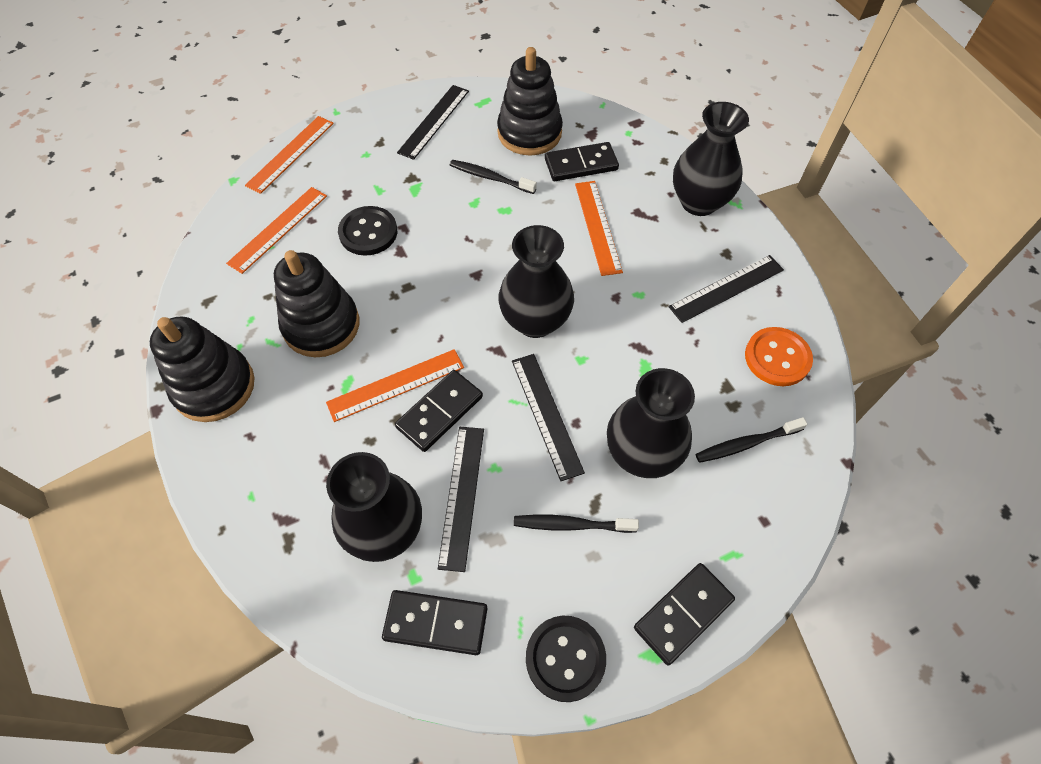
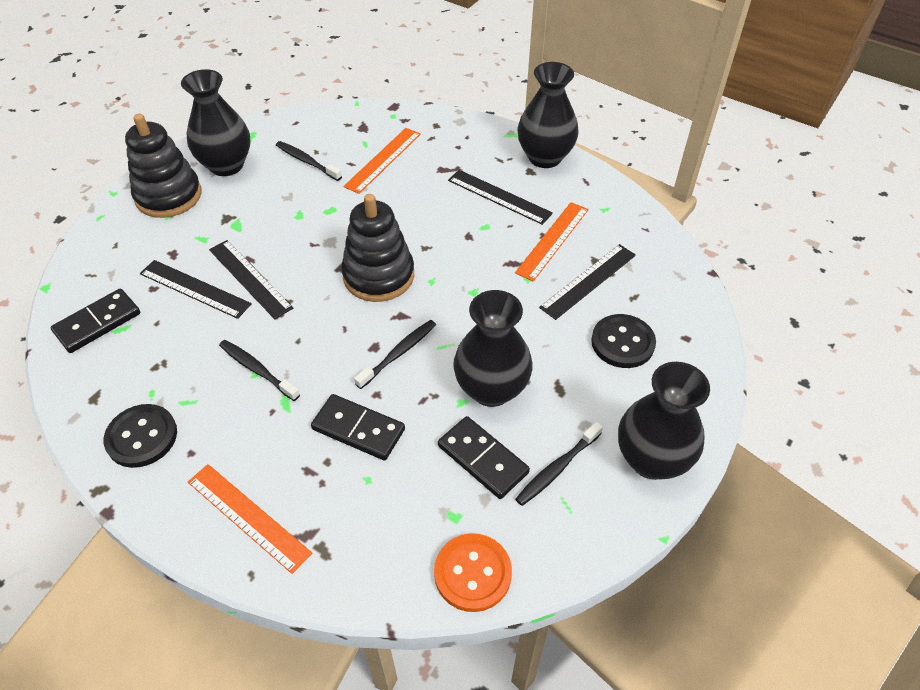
black domino: [382,590,488,655] [395,370,483,452] [545,142,619,181] [634,563,735,665] = 4 -> [51,289,140,353] [311,394,405,460] [438,416,530,499] = 3
black stacking toy: [150,316,255,422] [274,250,359,357] [497,47,563,156] = 3 -> [125,114,201,218] [341,194,414,302] = 2
black toothbrush: [450,160,537,194] [514,515,639,533] [696,417,807,463] = 3 -> [219,340,300,401] [276,141,342,181] [354,320,436,389] [515,422,603,506] = 4
orange ruler: [226,187,327,274] [245,116,334,194] [326,349,464,422] [575,181,623,276] = 4 -> [188,464,312,574] [343,128,421,194] [515,202,589,282] = 3

